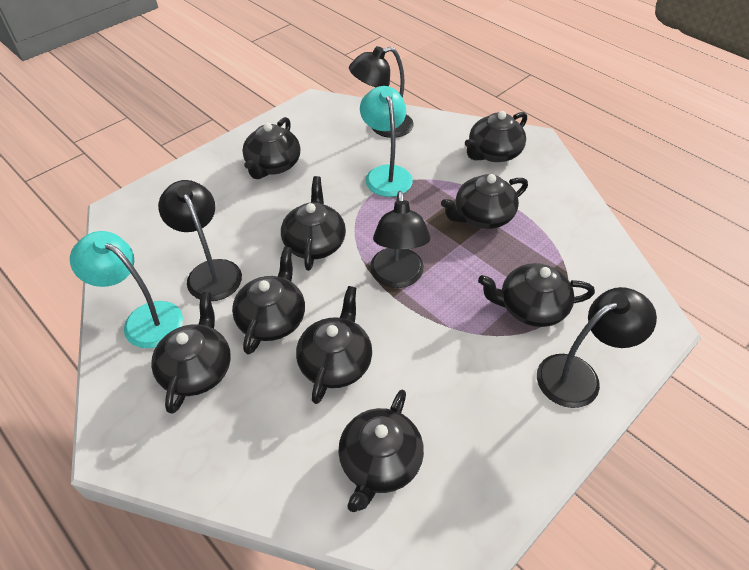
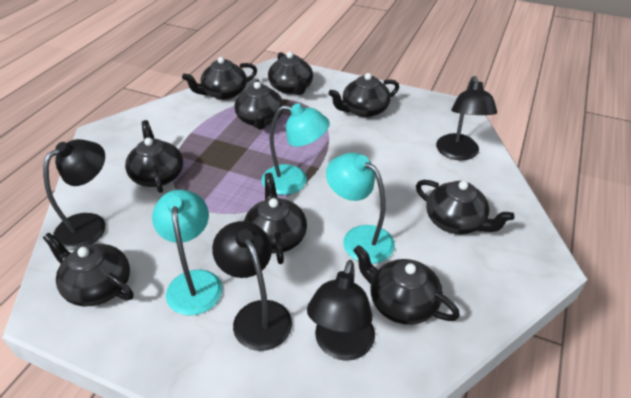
turquoise lamp: [70,231,183,348] [360,86,413,197] = 2 -> [152,190,222,316] [261,103,330,195] [326,153,395,264] = 3

